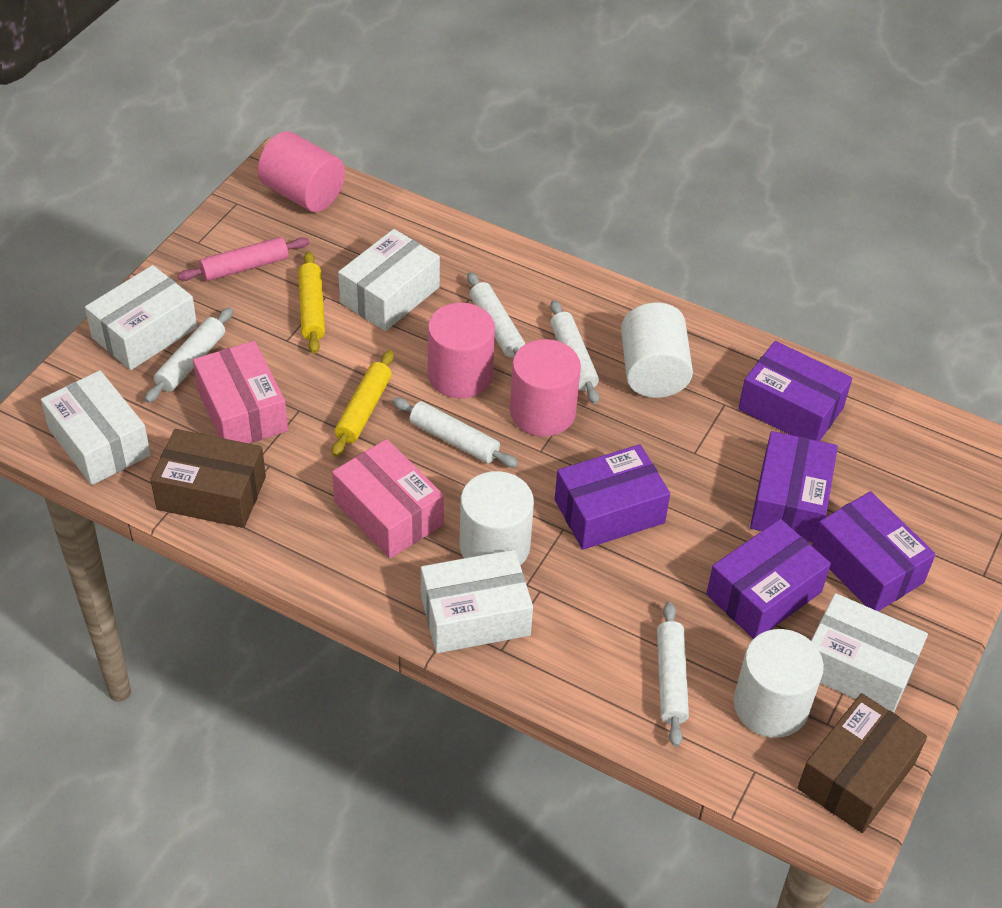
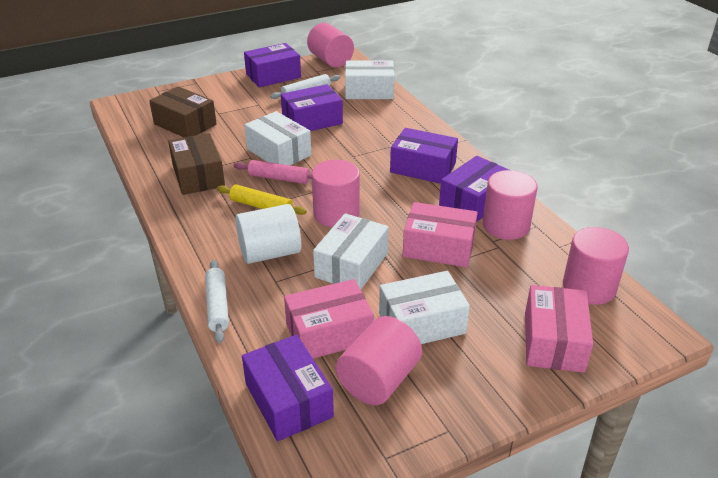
pink box: [193,341,288,443] [332,439,444,558] = 2 -> [284,279,374,359] [403,202,478,267] [525,285,593,373] = 3
pink cylinder: [257,131,345,212] [428,303,495,398] [510,339,581,436] = 3 -> [307,23,354,67] [311,160,360,227] [336,316,422,405] [482,170,537,240] [563,227,629,305] = 5
white box: [41,370,151,485] [85,265,197,370] [338,229,440,331] [421,549,533,653] [811,593,928,713] = 5 -> [244,111,311,165] [313,213,389,290] [345,60,394,99] [379,271,470,344] = 4
white cylinder: [460,471,534,566] [621,303,693,398] [734,629,824,738] = 3 -> [235,204,301,264] = 1
white rolling pin: [145,308,233,403] [392,398,518,467] [467,272,525,357] [550,300,599,404] [657,602,689,747] = 5 -> [205,260,229,343] [270,74,340,99] = 2
yellow rolling pin: [298,251,325,354] [332,350,394,457] = 2 -> [217,184,306,215] = 1

